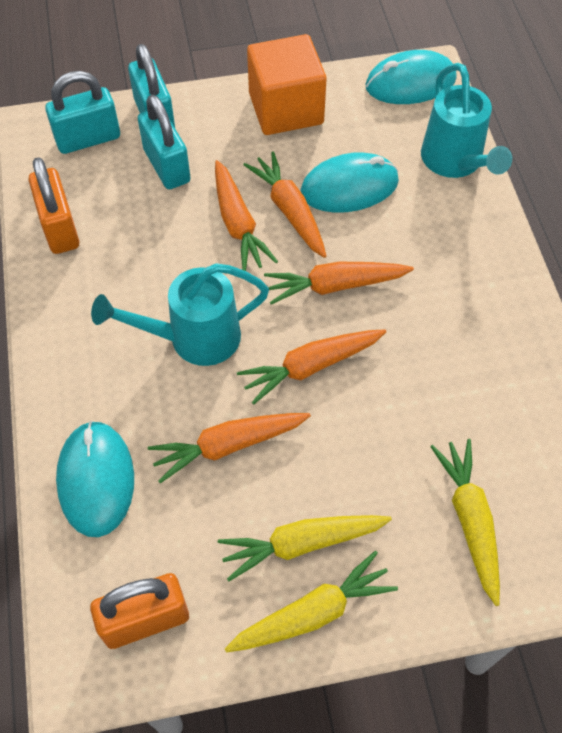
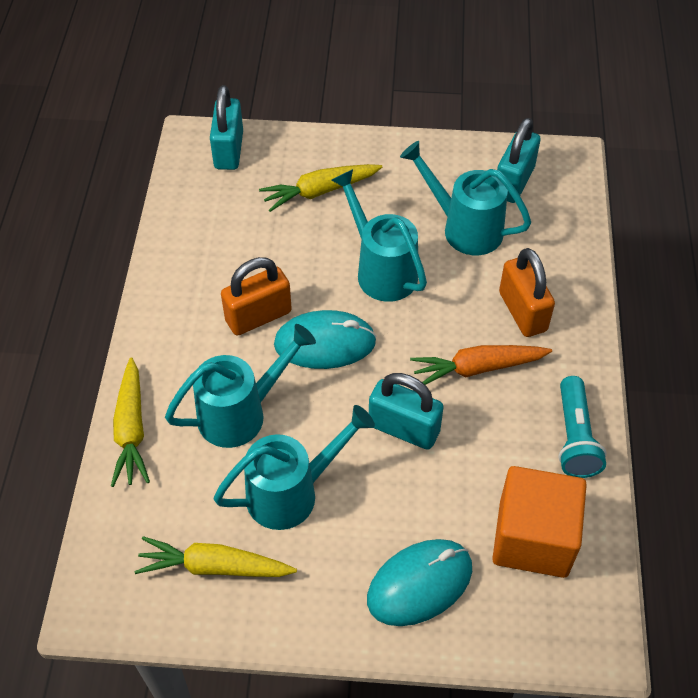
orange carrot: [148,413,311,483] [215,160,278,271] [237,329,386,405] [243,152,326,258] [264,262,414,305] = 5 -> [410,345,552,385] = 1
turquoise flashlight: none = 0 -> [558,376,607,478] = 1
turquoise mouse: [56,421,134,537] [300,152,399,213] [365,50,457,104] = 3 -> [274,310,377,369] [367,539,472,626] = 2
turquoise watering can: [91,263,269,366] [421,63,512,178] = 2 -> [165,324,316,448] [213,405,375,530] [331,169,427,302] [400,141,531,255] = 4

